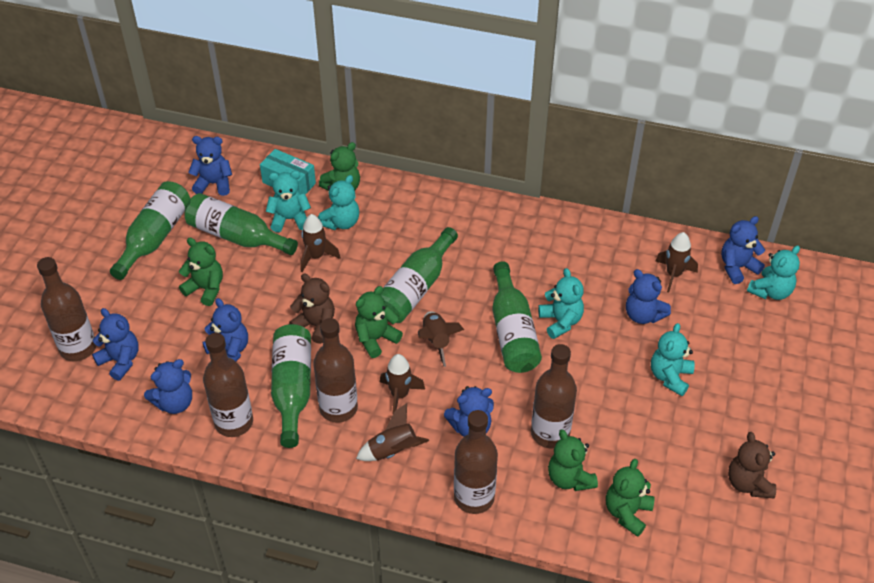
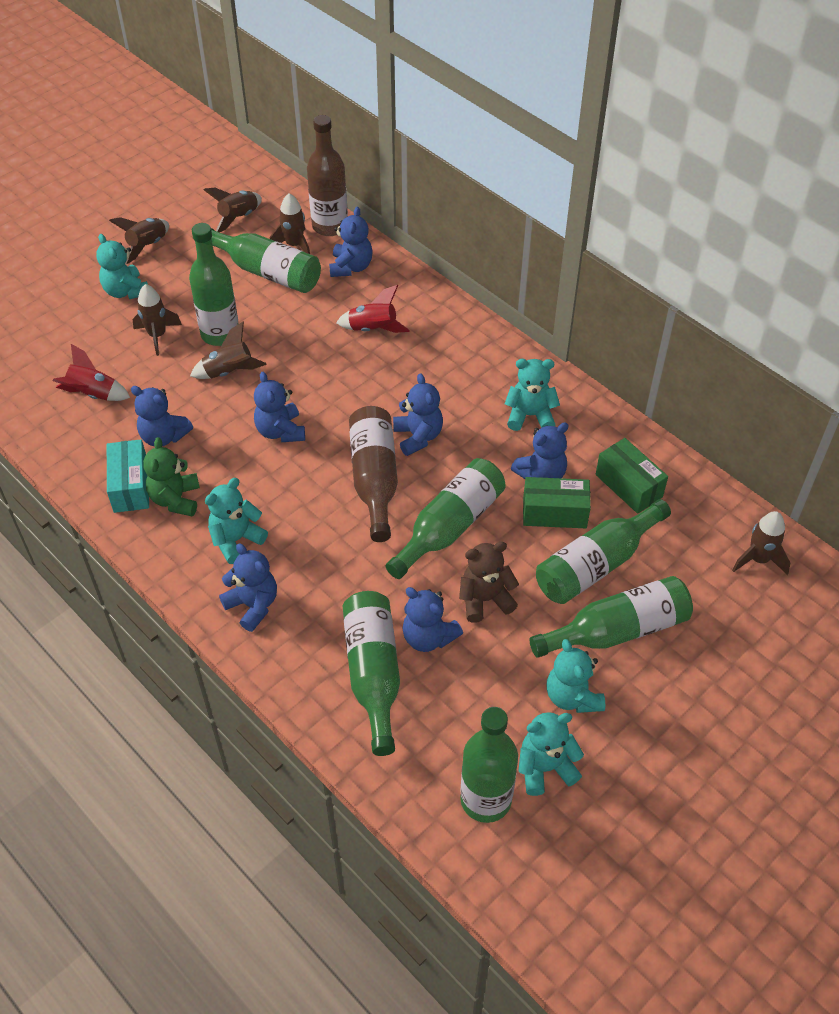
brown bottle: [37,257,96,361] [203,333,253,437] [313,318,358,423] [454,410,498,514] [531,344,577,448] = 5 -> [307,115,348,236] [349,406,398,542] = 2
brown rocket: [301,214,340,272] [356,403,429,461] [380,354,425,413] [418,311,464,367] [656,232,698,292] = 5 -> [109,217,169,264] [133,284,182,356] [190,322,267,379] [204,188,262,232] [269,193,310,254] [732,511,790,575] = 6
brown teddy bear: [289,273,335,344] [728,432,776,498] = 2 -> [459,542,519,623] = 1
green bottle: [110,181,190,280] [184,193,298,255] [271,324,311,448] [381,227,458,323] [492,261,542,373] = 5 -> [189,223,239,346] [211,228,321,293] [343,591,400,756] [386,458,506,579] [460,707,518,823] [530,576,693,658] [536,499,671,604] = 7
green box: none = 0 -> [523,477,591,528] [596,438,668,514] = 2
green teddy bear: [179,238,223,306] [319,142,360,191] [355,286,403,358] [548,429,598,491] [606,459,655,537] = 5 -> [143,437,200,516] = 1
red rocket: none = 0 -> [53,344,130,401] [336,285,410,333] = 2

